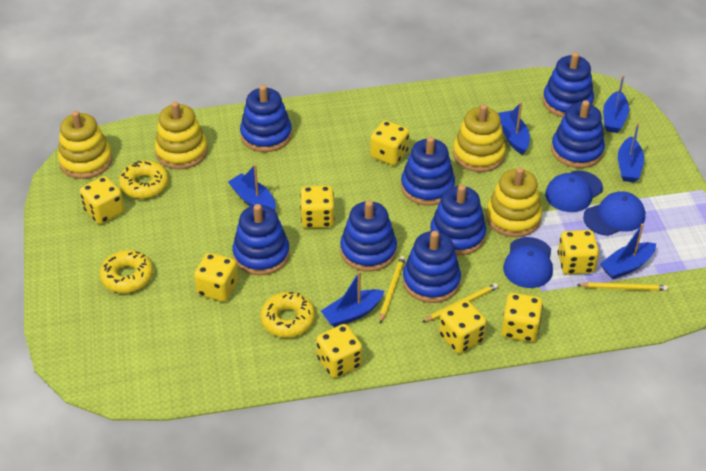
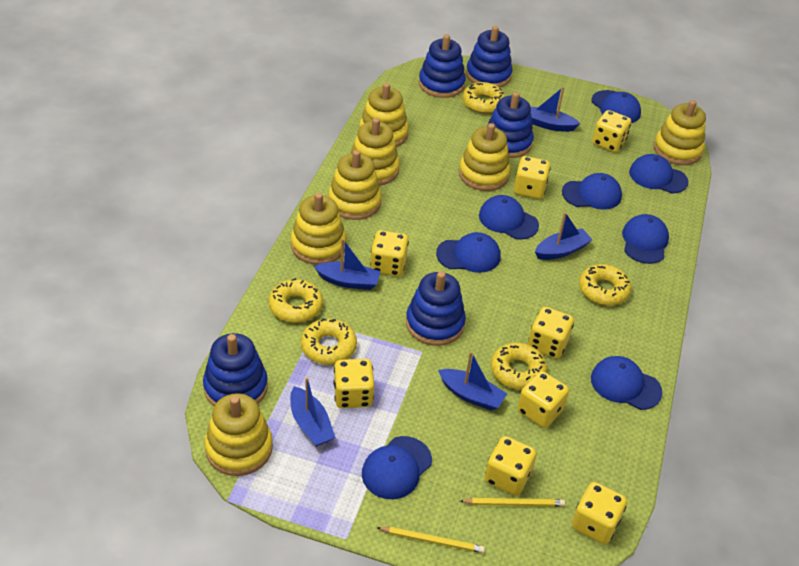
blue boat: [228,164,276,210] [321,271,384,327] [498,102,530,155] [600,224,656,279] [603,75,629,133] [618,123,644,182] = 6 -> [290,377,335,447] [314,239,381,290] [438,351,507,411] [530,87,581,132] [535,212,593,260] = 5
blue cap: [503,237,553,288] [545,170,603,212] [583,191,645,236] = 3 -> [362,436,432,499] [436,232,501,273] [479,195,539,240] [562,173,622,210] [591,90,641,123] [591,356,663,410] [622,214,669,264] [629,154,688,193] = 8
blue stacking toy: [233,204,290,275] [240,85,292,152] [340,200,397,272] [401,136,455,206] [403,231,461,303] [430,185,486,255] [543,52,594,117] [551,100,605,168] = 8 -> [203,333,268,406] [406,271,466,346] [419,34,466,98] [466,26,513,88] [487,92,534,158] = 5
yellow donut: [100,250,153,293] [119,161,169,199] [260,292,315,337] = 3 -> [268,278,323,323] [301,318,357,365] [462,82,505,113] [491,343,547,390] [579,264,631,306] = 5
yellow pencil: [380,256,405,323] [423,283,498,322] [577,282,668,291] = 3 -> [377,527,485,553] [460,498,565,506] = 2
yellow stacking toy: [58,111,112,179] [154,102,208,169] [453,104,506,172] [486,167,542,237] = 4 -> [204,393,273,476] [291,193,347,265] [328,150,382,220] [351,118,400,186] [359,83,409,147] [459,123,511,191] [654,100,706,165] = 7

